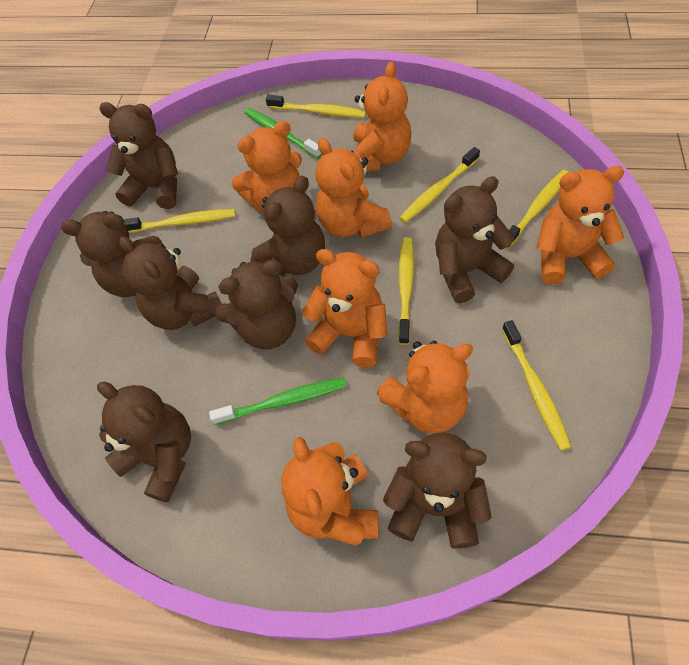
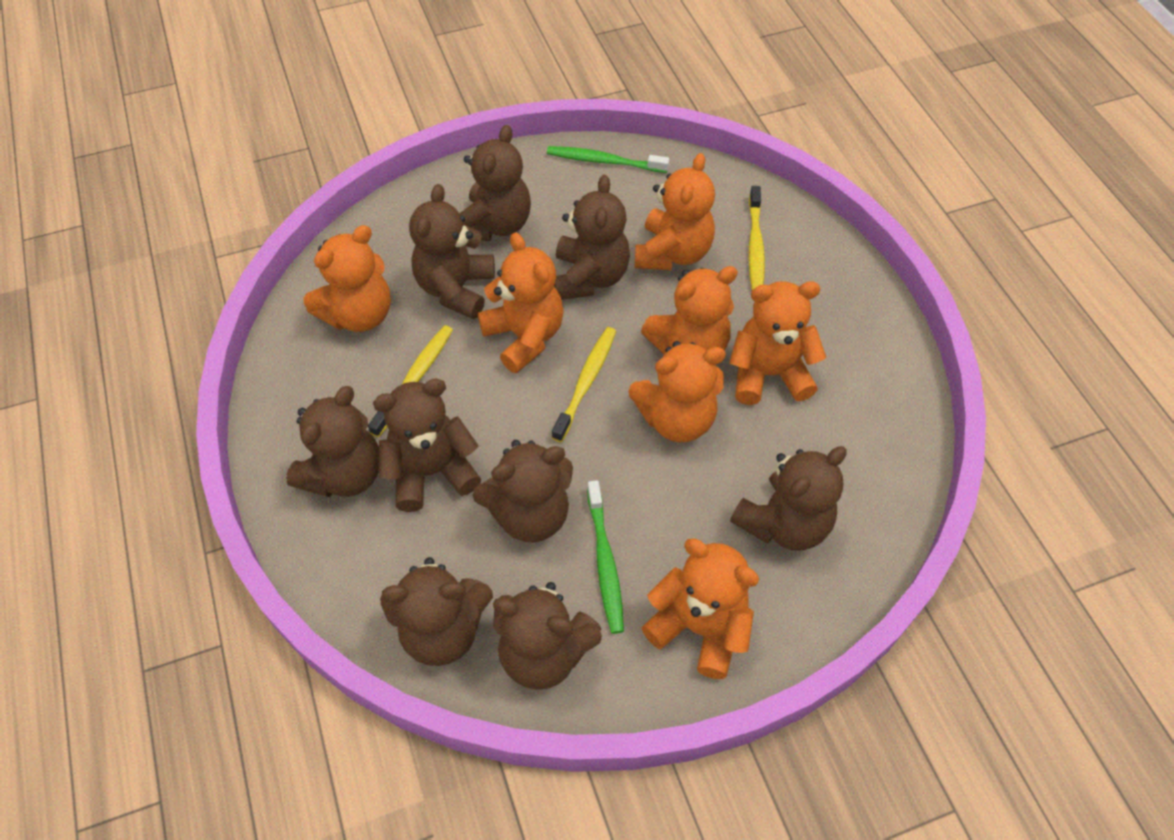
brown teddy bear: [61,211,166,297] [97,382,191,502] [99,102,178,209] [119,236,222,330] [215,260,298,349] [251,175,325,276] [383,433,492,549] [435,176,514,303] = 8 -> [286,386,379,497] [373,379,481,512] [380,557,493,666] [409,184,495,319] [459,125,531,241] [473,440,573,542] [493,582,602,690] [554,175,630,300] [730,446,847,550] = 9
yellow toothbrush: [123,209,236,233] [266,95,366,118] [398,237,414,345] [399,147,480,223] [502,320,571,451] [505,170,569,249] = 6 -> [368,325,453,437] [552,327,616,442] [748,186,765,290] = 3

